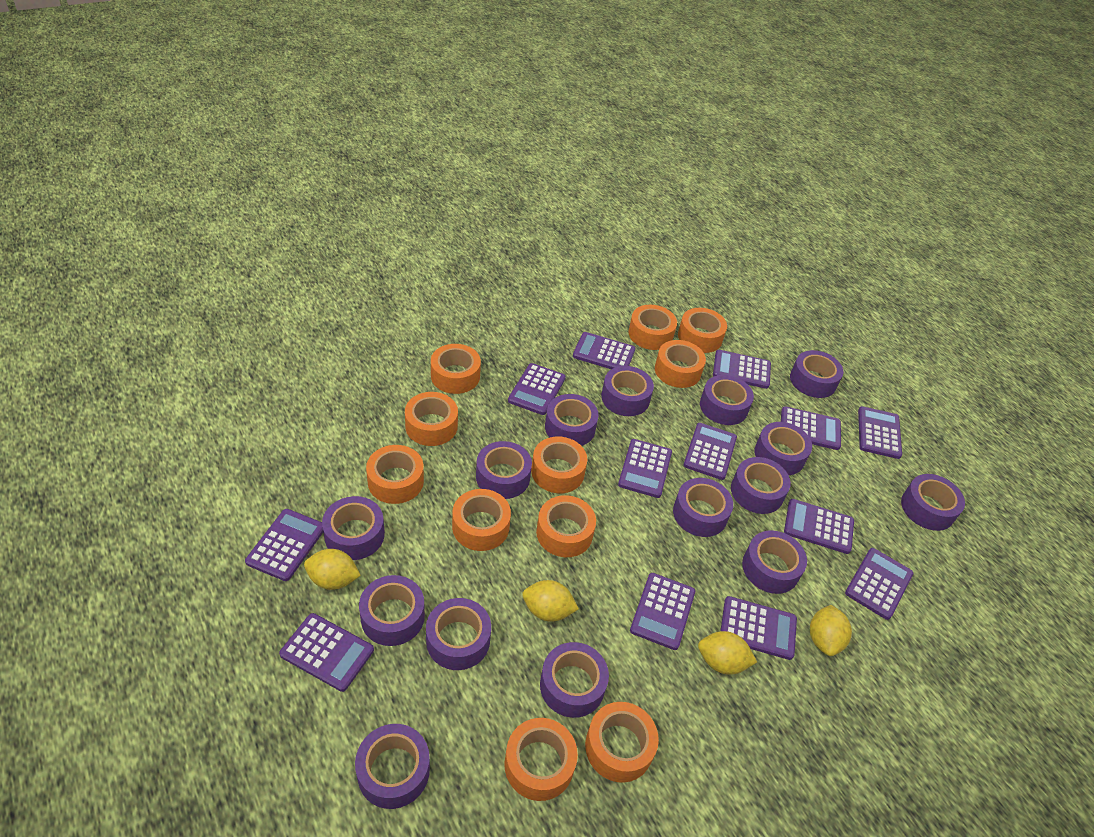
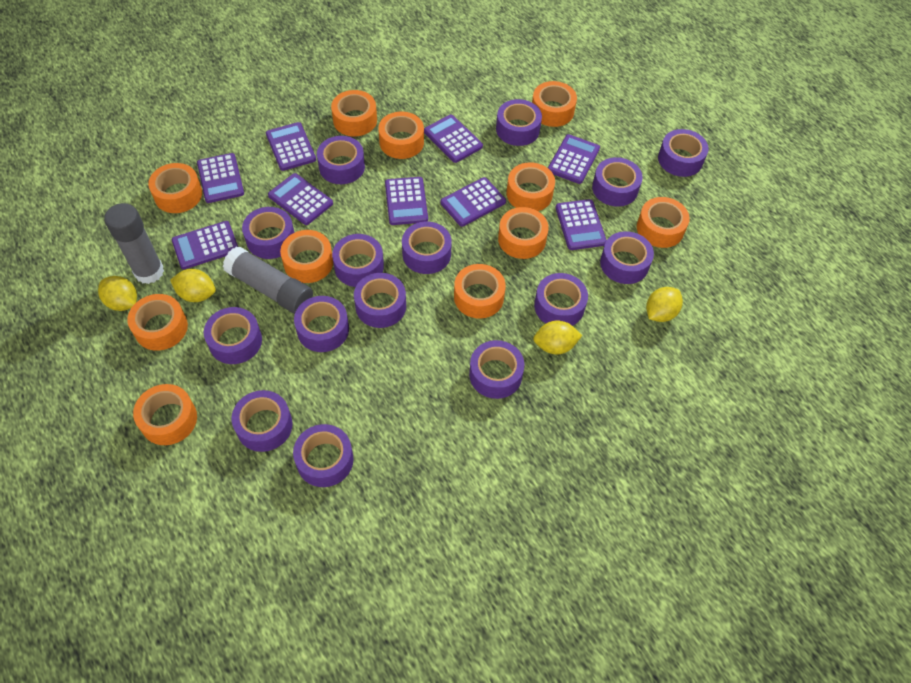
grey glue stick: none = 0 -> [104,203,164,284] [223,246,313,314] = 2
purple calculator: [245,509,323,581] [279,613,374,692] [508,363,566,415] [573,332,635,369] [618,439,672,498] [630,573,695,650] [683,423,737,480] [713,350,771,389] [721,596,797,660] [781,406,841,450] [784,499,854,554] [845,548,914,620] [858,406,902,459] = 13 -> [172,221,238,269] [197,153,244,203] [266,122,316,171] [268,173,333,225] [385,177,428,225] [424,114,483,163] [440,177,506,227] [548,134,600,184] [555,199,607,250] = 9

